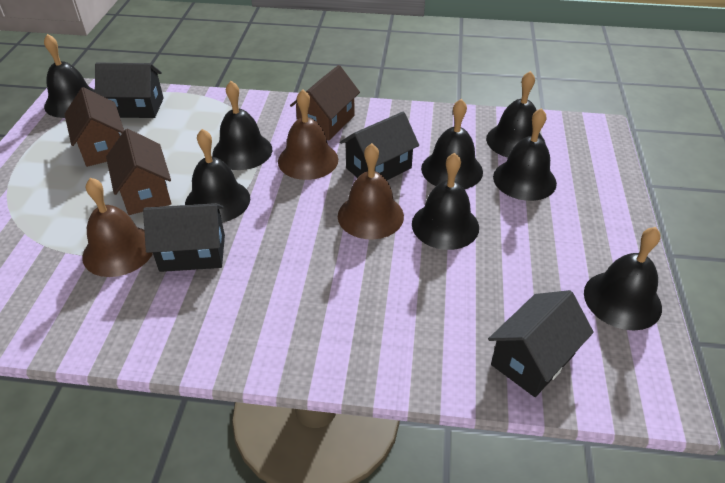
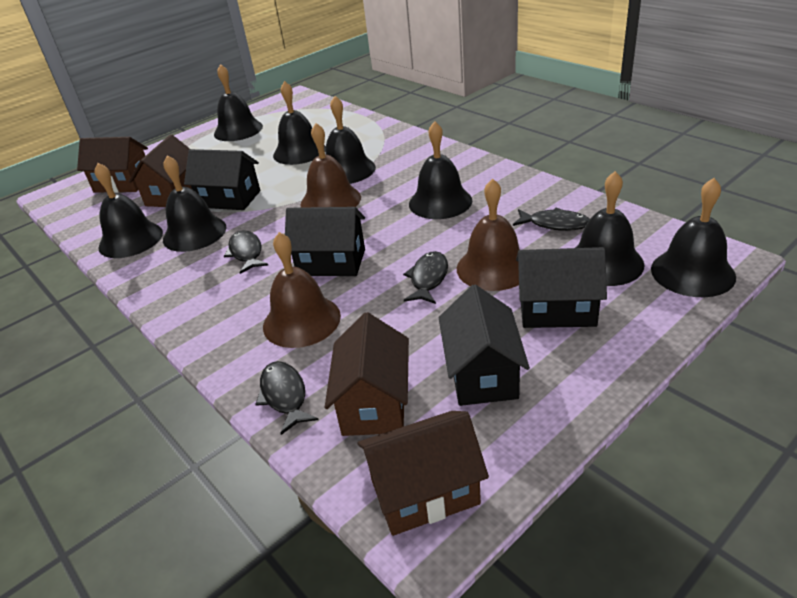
black fish: none = 0 -> [224,230,268,274] [255,361,318,435] [403,251,448,304] [513,208,590,231] = 4
brown house: [65,87,124,167] [106,129,171,215] [290,65,360,141] = 3 -> [77,137,148,193] [129,134,192,207] [325,312,409,436] [357,411,489,536] = 4

